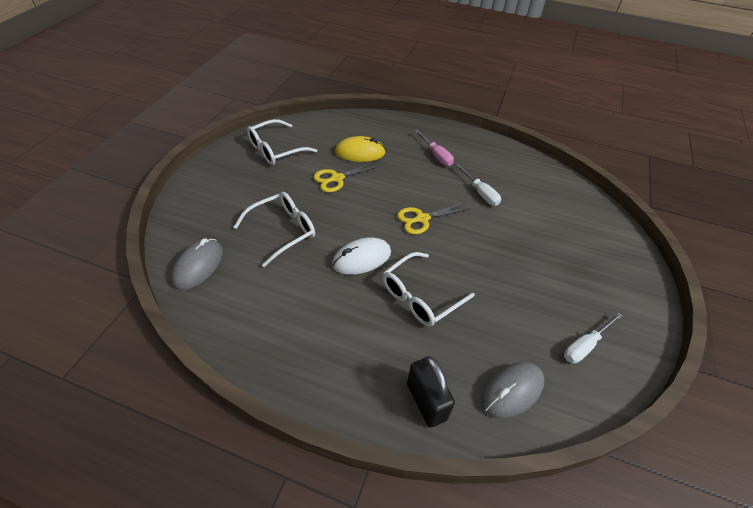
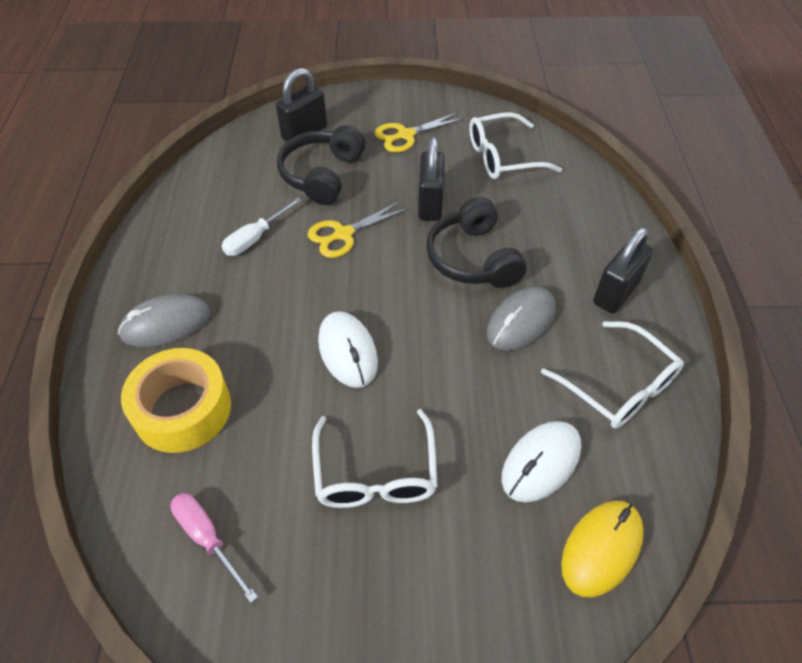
black headphones: none = 0 -> [277,125,365,205] [426,197,527,288] = 2
black padlock: [407,356,455,428] = 1 -> [276,68,327,142] [418,137,444,221] [593,227,653,313] = 3
white mouse: [332,238,391,275] = 1 -> [318,311,378,388] [501,421,581,502] = 2
white screwdriver: [455,164,501,206] [564,312,623,364] = 2 -> [222,197,302,256] = 1
yellow tape: none = 0 -> [121,348,231,453] = 1

